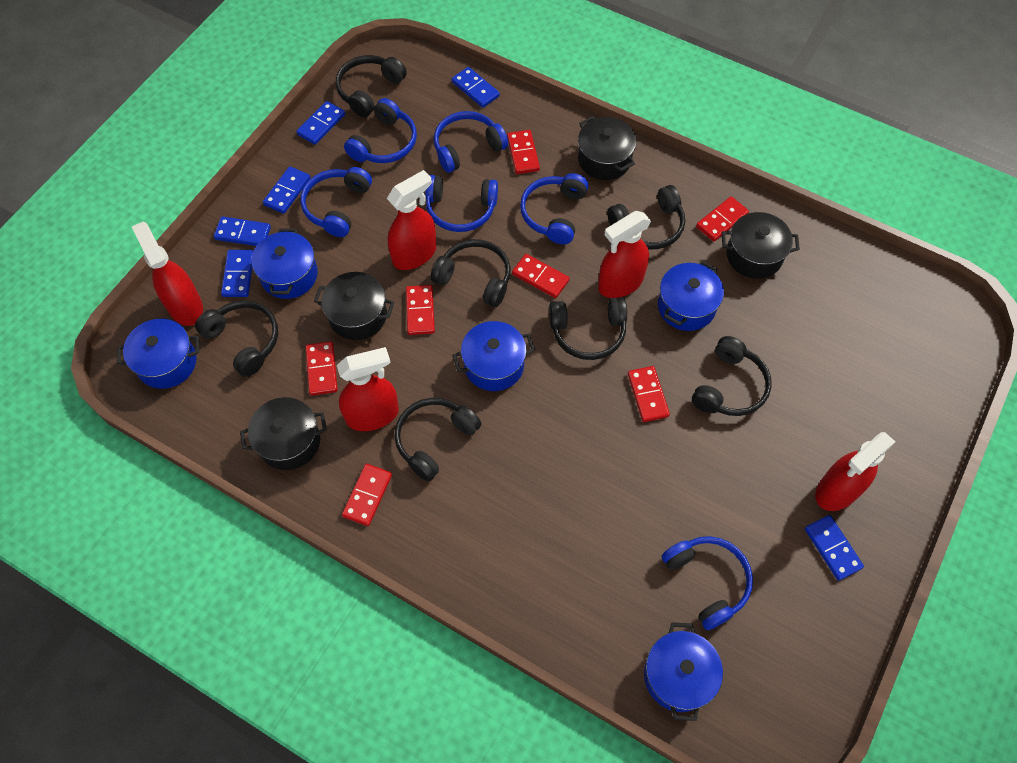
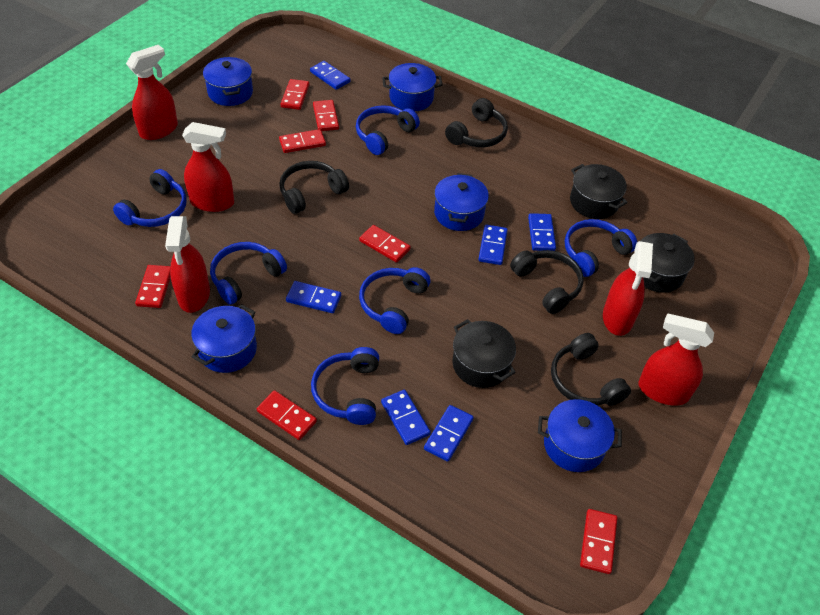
black headphones: [195,300,278,377] [336,55,407,117] [395,398,481,481] [430,239,511,307] [549,297,627,360] [607,185,685,249] [692,336,772,416] = 7 -> [279,161,349,214] [445,98,508,147] [510,250,583,314] [551,333,631,406] = 4
black pot: [240,397,327,470] [314,272,395,340] [578,116,637,180] [722,212,800,279] = 4 -> [452,319,516,388] [570,164,628,219] [641,233,695,293] = 3

